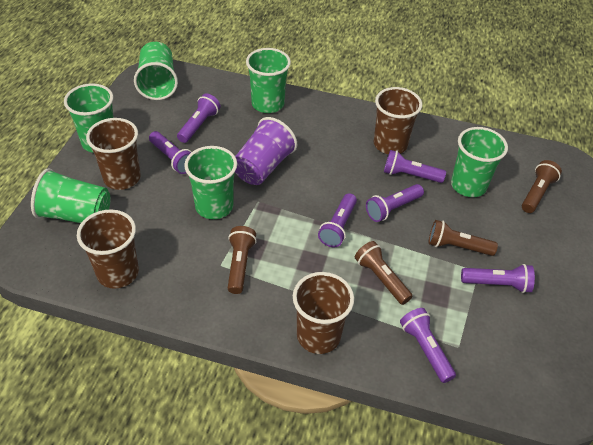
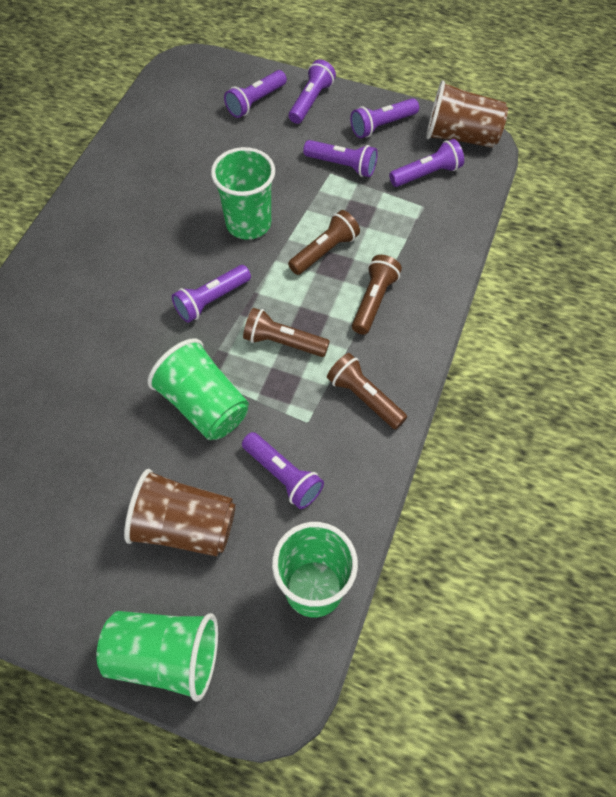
brown cup: [77,209,139,289] [86,118,141,190] [293,272,354,354] [374,87,422,154] = 4 -> [124,469,236,556] [426,80,508,148] = 2
green cup: [31,168,110,223] [64,83,114,153] [134,42,178,100] [184,146,237,219] [246,48,291,113] [451,127,508,197] = 6 -> [97,611,218,702] [147,339,249,440] [211,147,275,240] [272,522,358,617] = 4
purple cup: [235,117,297,185] = 1 -> none = 0

